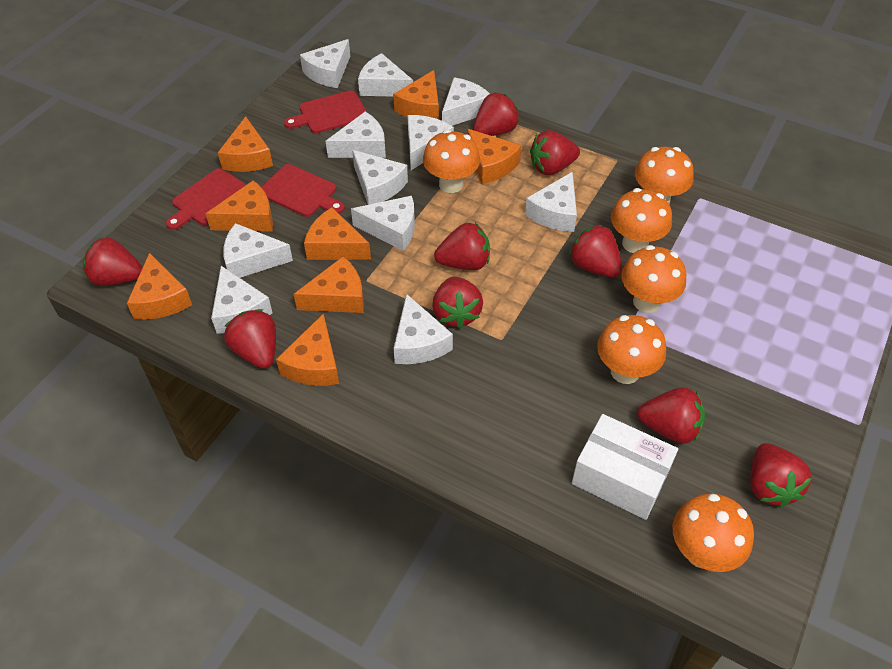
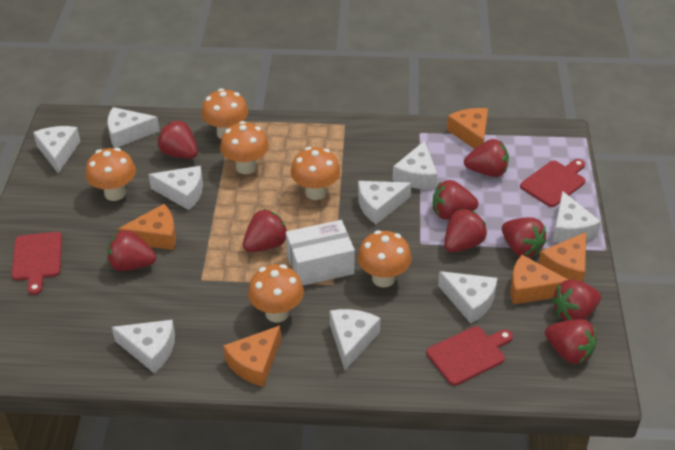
orange cheese: [127,252,192,320] [206,180,273,232] [218,117,273,172] [276,313,339,386] [294,257,364,313] [304,207,371,260] [393,70,439,119] [467,129,521,184] = 8 -> [118,204,176,250] [223,326,281,387] [447,108,488,149] [510,255,568,305] [539,232,586,282] = 5
white cheese: [211,266,273,334] [223,223,293,278] [300,39,350,88] [326,112,386,158] [351,196,415,251] [352,150,408,205] [358,53,413,97] [394,294,453,364] [407,115,454,170] [442,77,490,126] [525,172,577,232] = 11 -> [33,126,80,173] [107,107,160,148] [112,320,175,373] [148,166,203,210] [330,309,381,370] [358,181,411,224] [392,141,437,189] [438,271,497,323] [552,191,601,243] = 9

